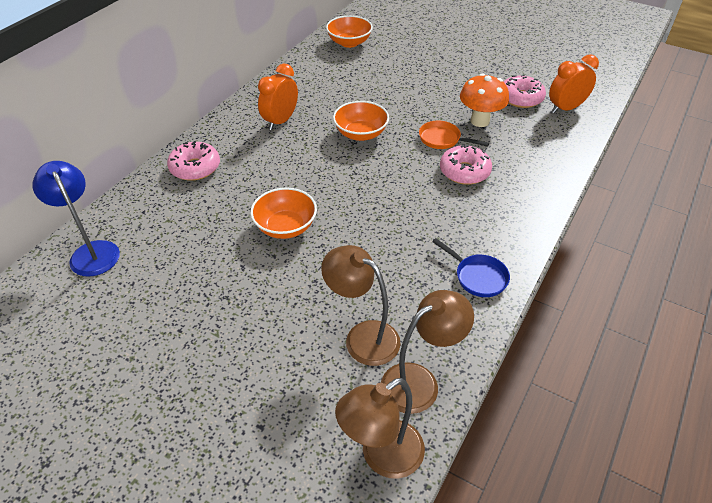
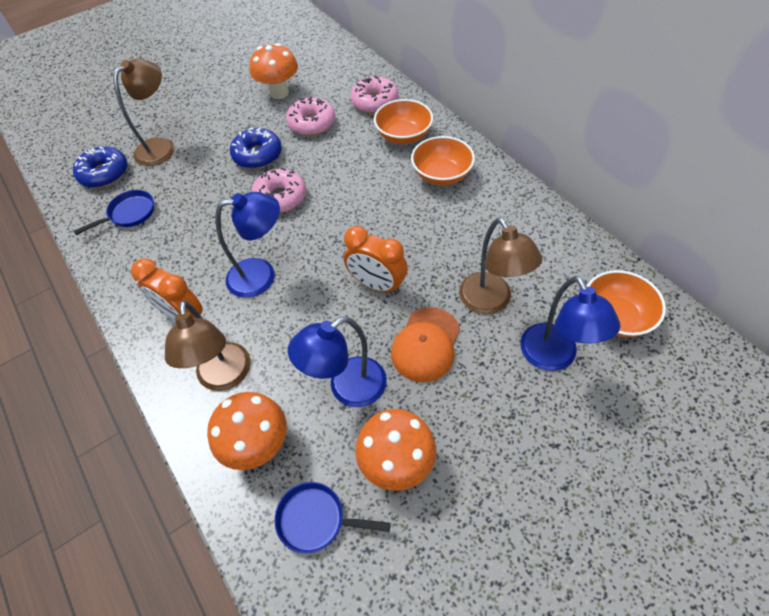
blue donut: none = 0 -> [73,146,128,188] [230,128,282,169] = 2
blue lamp: [32,161,120,277] = 1 -> [215,192,280,298] [288,317,387,407] [520,276,620,371] = 3
blue pan: [432,238,510,297] = 1 -> [74,190,154,235] [275,482,391,554] = 2
orange cap: none = 0 -> [391,307,460,382] = 1
orange mushroom: [460,73,509,127] = 1 -> [207,392,287,470] [249,43,298,99] [355,409,436,491] = 3
orange pan: [419,121,489,149] = 1 -> none = 0

